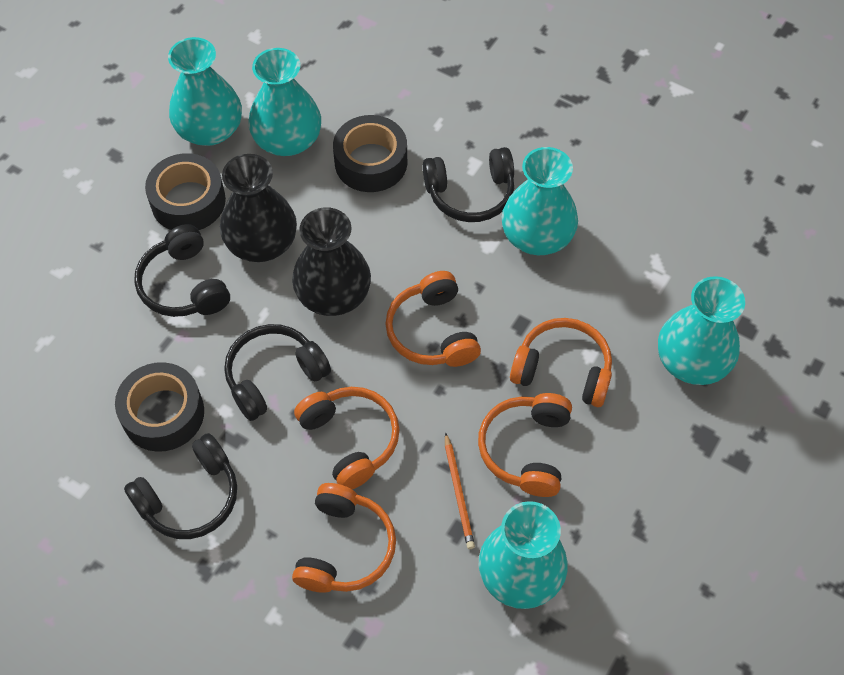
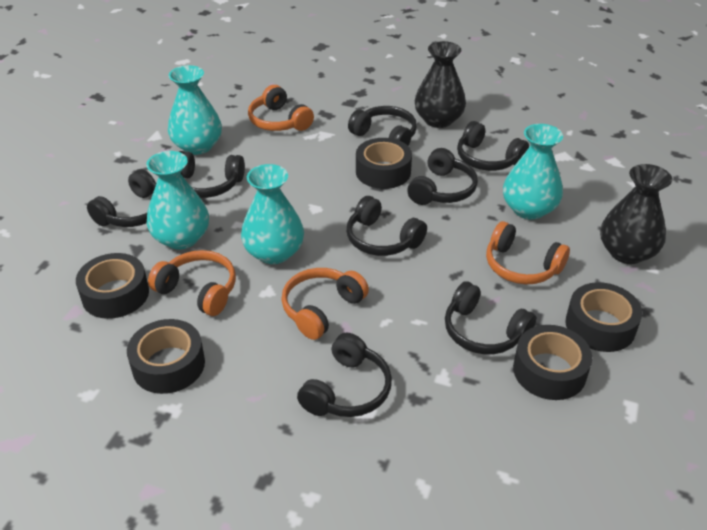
black headphones: [124,433,237,539] [134,224,230,317] [224,324,331,421] [423,147,514,222] = 4 -> [87,169,156,227] [179,151,245,198] [297,333,392,417] [347,196,427,256] [348,106,417,146] [407,148,478,205] [445,281,536,354] [457,121,529,171] = 8
black tape: [115,362,204,452] [145,153,226,230] [333,115,407,192] = 3 -> [76,253,149,319] [127,319,205,394] [356,138,412,189] [513,325,592,400] [565,282,642,352] = 5
orange headphones: [292,483,396,592] [294,387,399,489] [385,271,481,367] [478,393,572,497] [510,318,612,407] = 5 -> [148,250,236,316] [248,85,314,131] [281,268,369,340] [486,221,570,284] = 4
orange pencil: [445,432,475,549] = 1 -> none = 0
turquoise vase: [168,37,242,146] [249,48,321,156] [479,501,568,609] [502,147,578,255] [658,276,745,385] = 5 -> [146,151,209,250] [168,65,222,155] [241,164,304,264] [503,124,563,220] = 4

